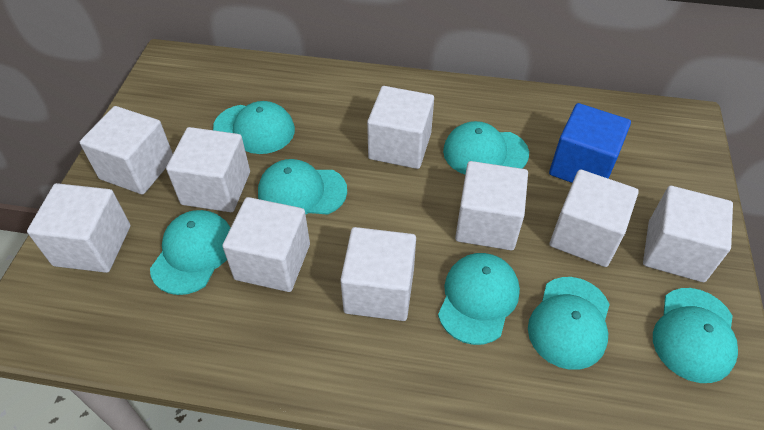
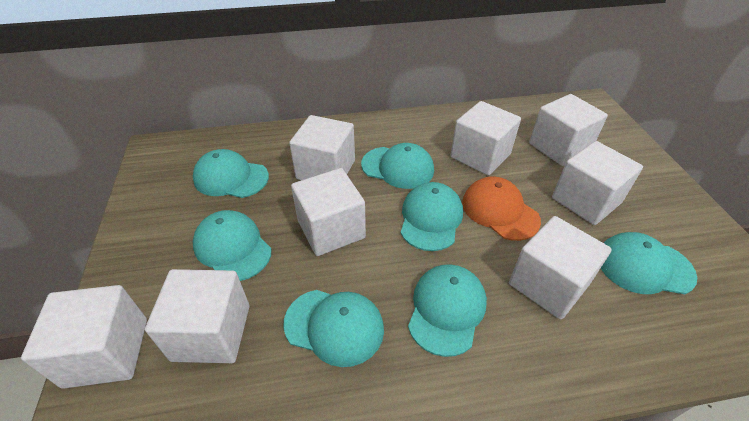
blue cube: [549,103,631,183] = 1 -> none = 0
orange cap: none = 0 -> [462,177,541,241] = 1
white cube: [27,183,131,273] [80,106,173,195] [166,127,250,212] [222,197,310,292] [340,227,416,321] [367,86,434,169] [455,161,528,250] [550,169,639,267] [643,186,733,282] = 9 -> [21,285,147,389] [145,269,250,363] [289,115,355,180] [291,168,366,256] [451,101,521,176] [509,216,612,319] [529,94,608,166] [552,141,643,225] = 8

